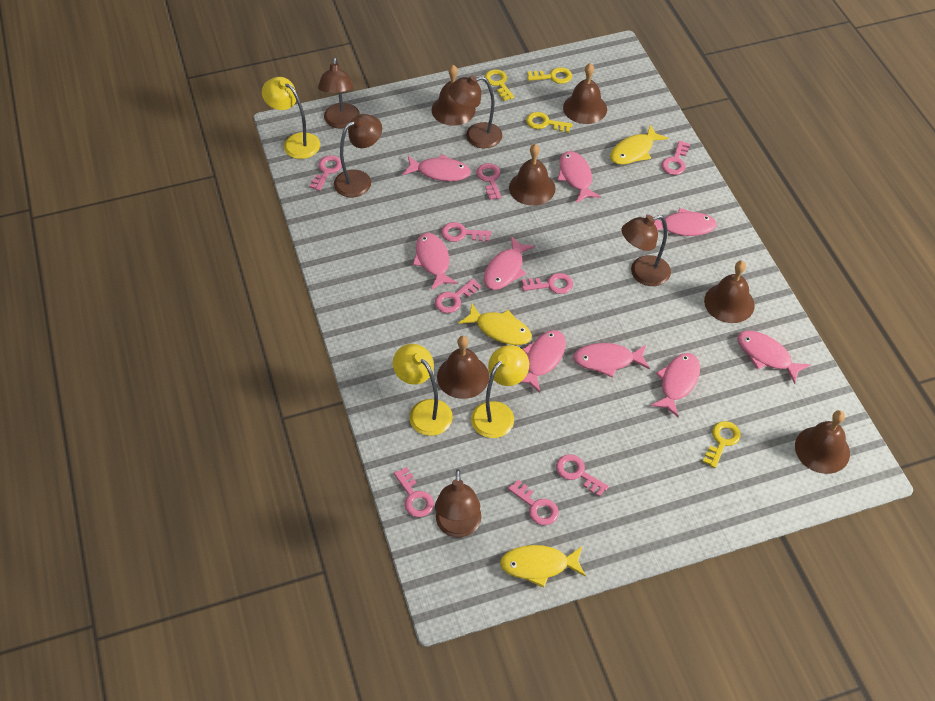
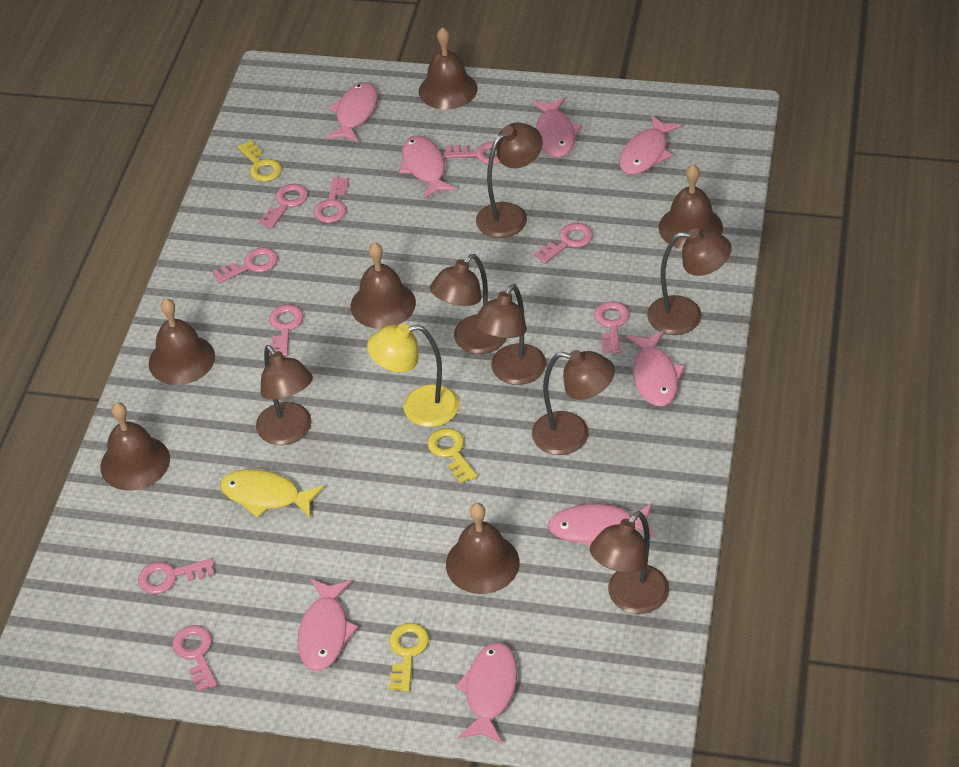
brown lamp: [318,58,360,129] [334,114,382,197] [435,469,481,538] [448,75,502,148] [622,215,671,286] = 5 -> [256,345,313,445] [430,254,506,354] [474,284,546,385] [476,123,543,238] [532,350,615,455] [590,511,669,614] [647,228,732,335] = 7
pink fish: [402,154,471,181] [413,233,458,290] [484,236,535,290] [521,330,566,393] [557,151,601,203] [573,343,650,378] [646,208,717,236] [650,353,700,417] [737,331,810,384] = 9 -> [297,579,358,671] [326,82,378,143] [399,135,457,199] [455,642,518,744] [532,97,582,158] [548,503,656,546] [619,115,682,175] [626,331,685,407] = 8
yellow fish: [458,303,532,345] [500,545,586,588] [610,125,668,165] = 3 -> [220,469,324,518] = 1
yellow key: [485,69,514,101] [526,112,572,133] [527,67,572,84] [703,421,741,468] = 4 -> [238,140,282,182] [389,623,429,692] [427,428,478,484] = 3
yellow lamp: [262,77,320,159] [393,344,453,436] [471,345,529,438] = 3 -> [367,323,459,427] = 1

